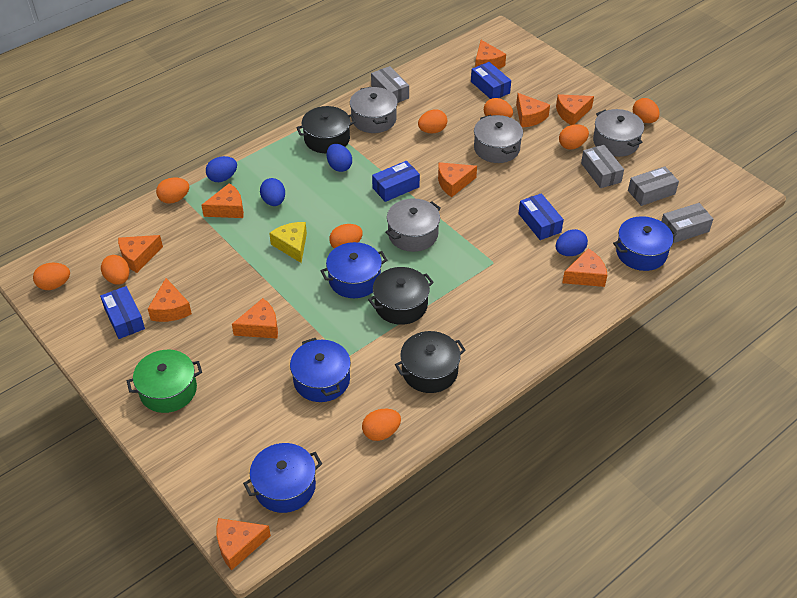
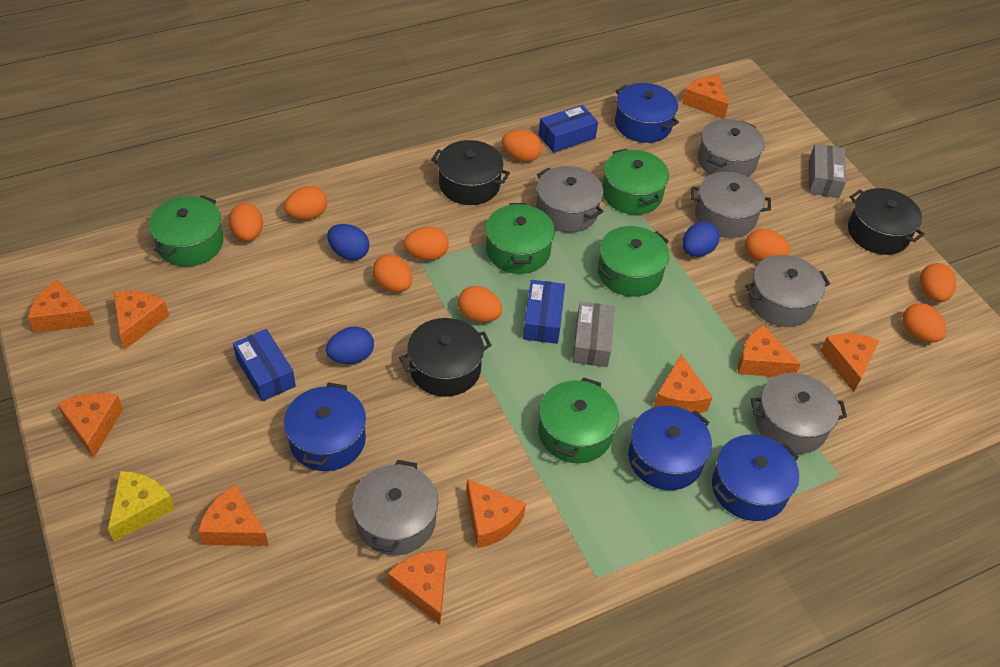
blue box: [100,286,145,339] [372,161,420,202] [471,62,511,99] [518,193,564,240] = 4 -> [233,329,296,401] [523,280,565,344] [539,105,598,153] = 3
blue egg: [206,156,237,182] [260,178,285,206] [327,144,352,172] [556,229,588,256] = 4 -> [326,327,374,364] [327,224,369,261] [682,221,719,257] = 3
green pot: [127,350,202,413] = 1 -> [148,195,224,267] [485,203,555,274] [538,377,619,463] [598,226,670,297] [602,149,669,215] = 5
grey box: [371,66,409,103] [581,145,624,188] [628,166,679,206] [661,203,713,243] = 4 -> [572,302,615,367] [809,144,846,198] = 2
grey pot: [350,87,398,133] [385,198,441,252] [474,115,523,163] [593,109,644,157] = 4 -> [352,460,438,556] [536,166,604,232] [691,172,771,238] [698,119,765,177] [745,255,830,327] [751,373,847,454] = 6

